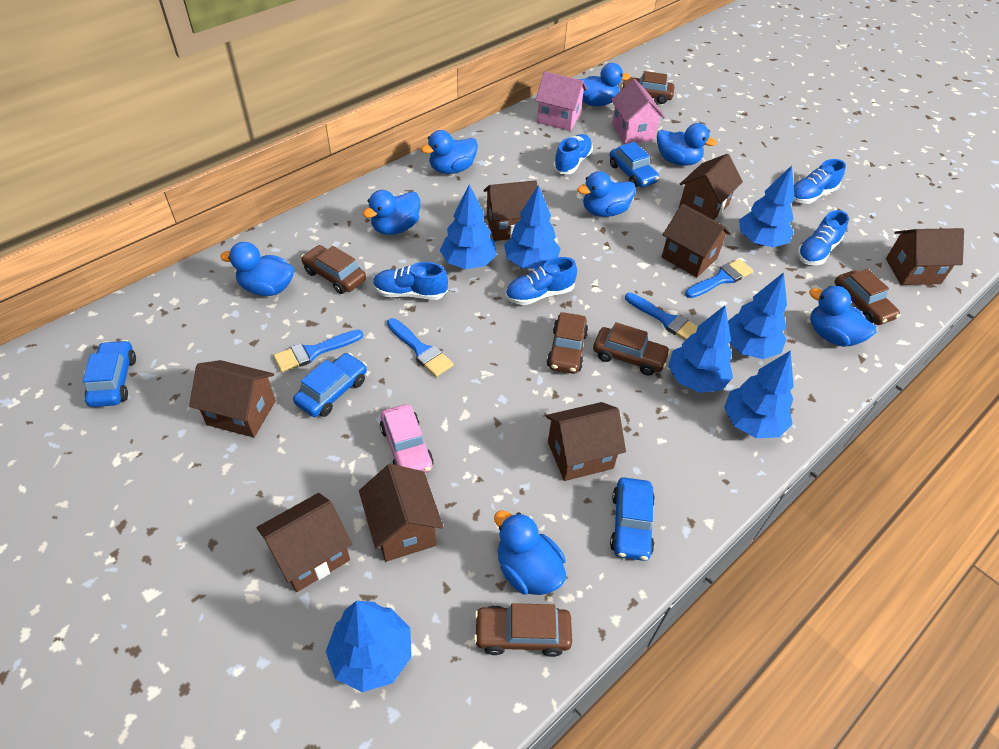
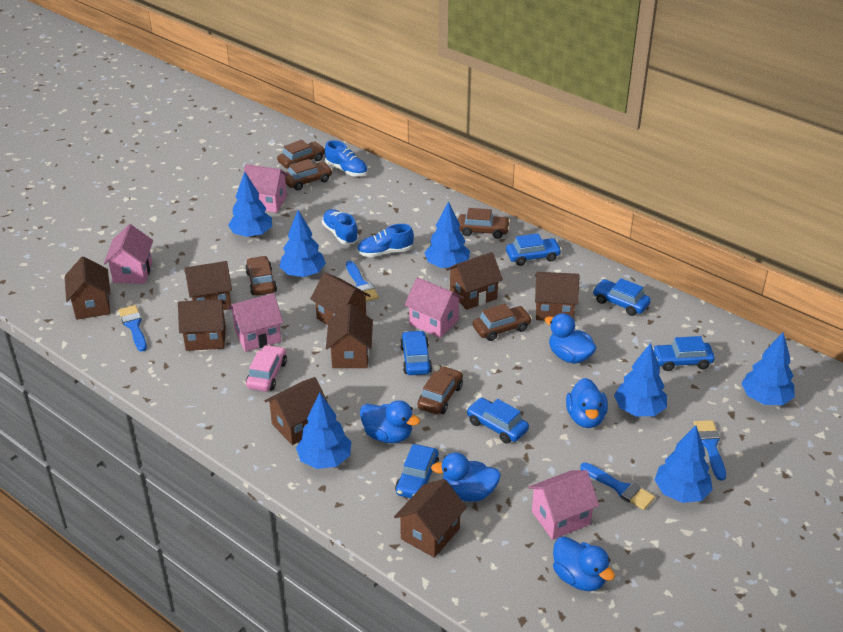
blue car: [83,340,136,407] [293,353,367,417] [610,142,659,188] [610,477,655,561] = 4 -> [395,444,439,498] [400,330,432,375] [466,398,529,443] [506,233,562,266] [593,278,651,316] [653,336,715,371] = 6
blue duck: [220,242,294,296] [362,190,420,235] [421,130,478,174] [494,510,566,595] [577,171,636,217] [579,63,630,106] [657,123,717,166] [809,286,876,347] = 8 -> [360,400,420,443] [431,452,501,502] [545,313,597,364] [553,536,615,591] [566,378,608,428] = 5
blue shoe: [373,262,448,300] [505,257,577,305] [553,134,593,174] [793,159,846,204] [797,210,849,265] = 5 -> [322,209,359,245] [325,140,368,177] [357,224,414,257] = 3
brown house: [189,360,276,437] [257,493,352,592] [359,464,444,562] [484,180,537,241] [546,402,626,481] [662,204,731,277] [679,154,743,220] [886,228,964,285] = 8 -> [65,256,111,320] [178,299,226,351] [185,261,232,310] [264,377,328,445] [310,272,371,325] [326,304,373,368] [394,479,467,558] [446,252,503,310] [535,272,580,321] = 9
pink house: [535,71,587,131] [611,79,665,144] = 2 -> [104,224,153,284] [228,293,283,352] [243,164,288,213] [405,277,464,338] [528,470,599,540] = 5

